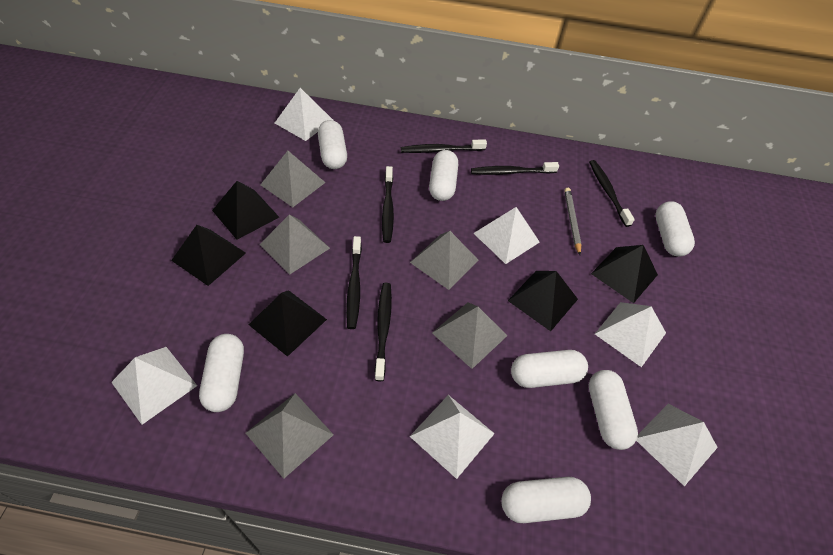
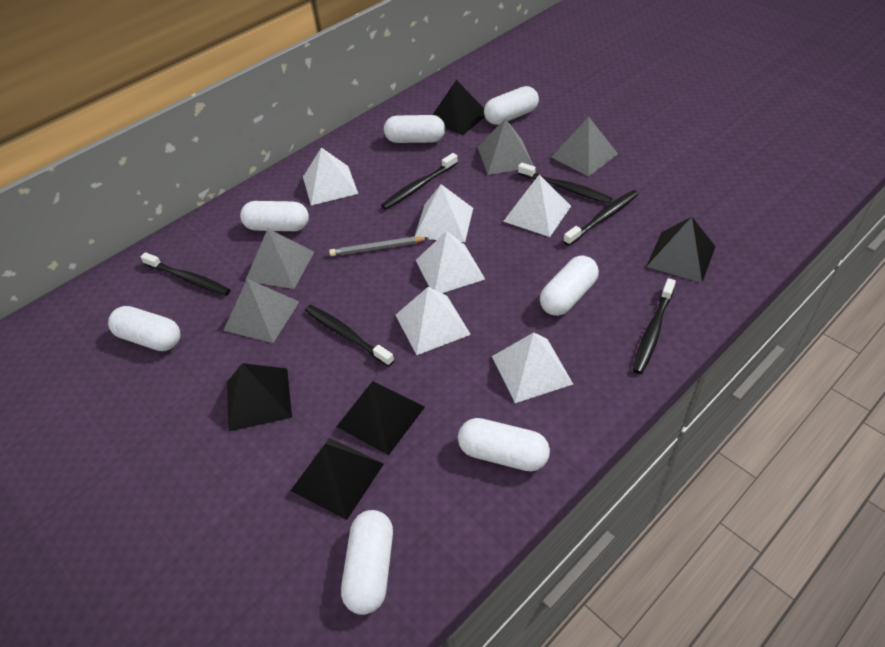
grey pyramid: [246,393,334,479] [260,151,326,207] [260,214,330,275] [410,231,479,290] [432,303,507,369] = 5 -> [223,279,299,343] [245,229,314,289] [478,118,534,175] [551,117,618,176] = 4

